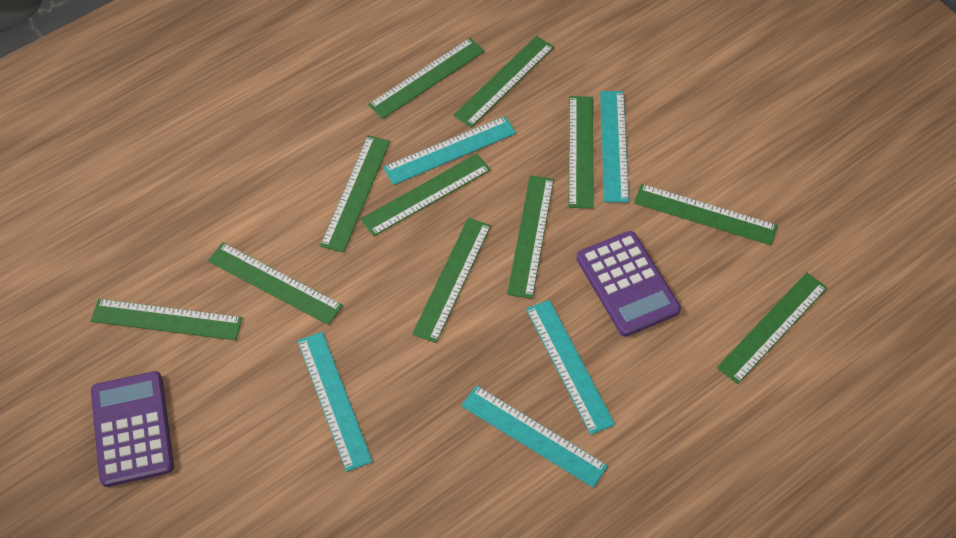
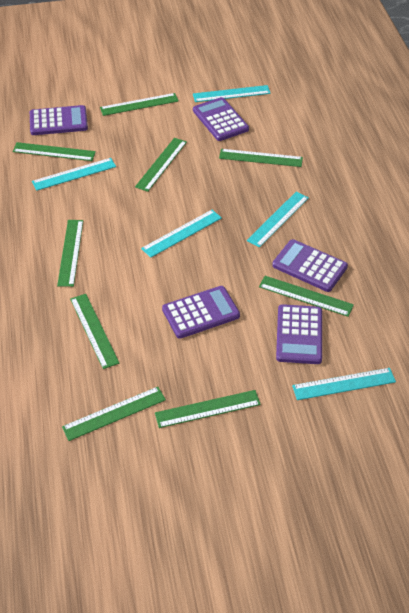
green ruler: [91,299,242,340] [208,242,343,325] [320,135,390,253] [360,154,491,237] [368,38,485,119] [412,218,491,343] [453,36,554,128] [507,176,554,299] [569,96,594,209] [634,184,778,245] [717,272,827,384] = 11 -> [13,142,96,161] [57,220,83,287] [62,387,166,441] [70,294,119,369] [100,93,179,116] [135,138,187,192] [155,390,261,428] [219,149,303,167] [259,276,354,317] = 9
purple calculator: [91,371,174,487] [576,231,681,337] = 2 -> [30,105,88,135] [162,286,240,339] [193,97,249,141] [272,239,348,292] [276,304,322,364] = 5

